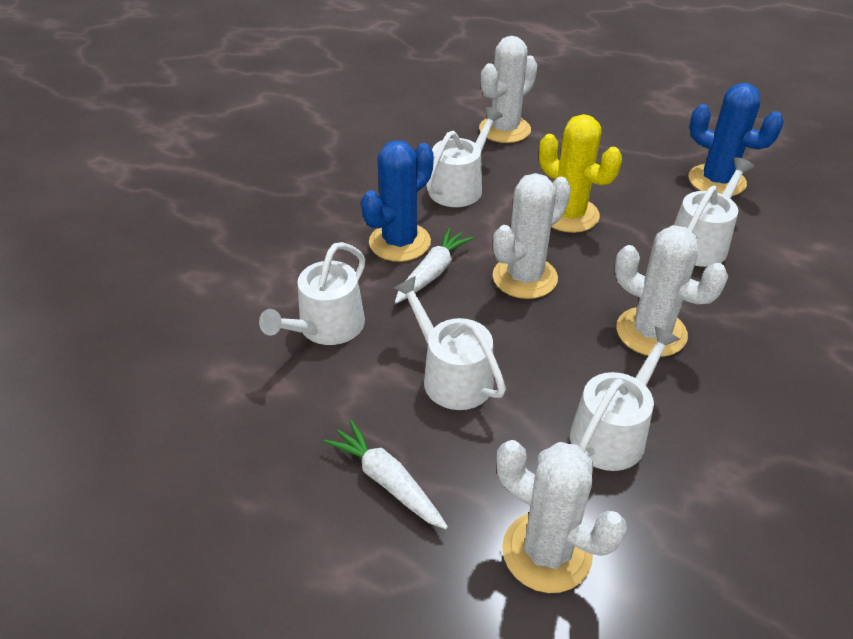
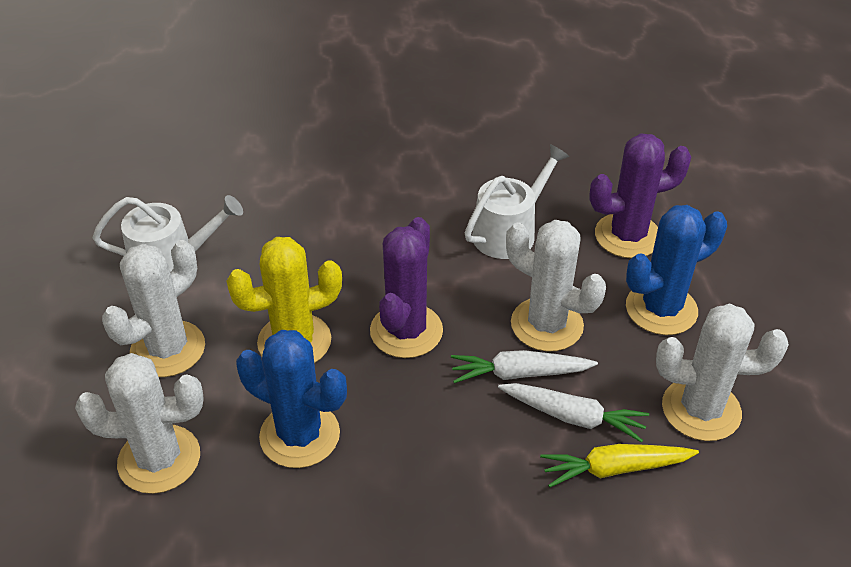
purple cactus: none = 0 -> [370,217,443,358] [589,133,691,258] = 2
white watering can: [259,242,365,345] [394,276,506,410] [426,107,503,207] [570,326,680,471] [674,157,754,267] = 5 -> [93,195,243,272] [465,144,569,259] = 2
yellow carrot: none = 0 -> [540,444,699,488] = 1

